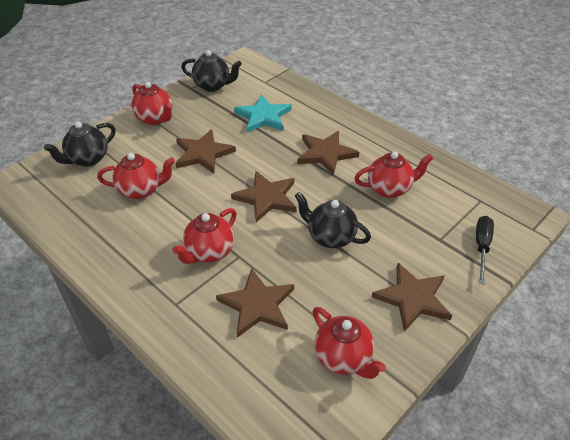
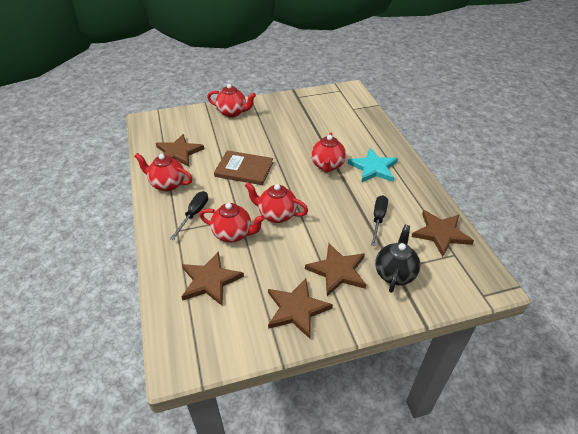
black screwdriver: [476,216,494,284] = 1 -> [170,191,208,240] [371,195,388,246] = 2
black teapot: [44,121,115,167] [181,50,242,92] [295,192,371,248] = 3 -> [375,225,420,293] = 1
brown book: none = 0 -> [214,150,273,185] = 1

